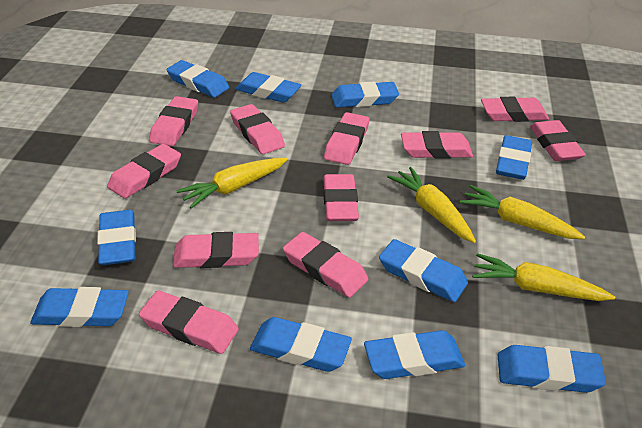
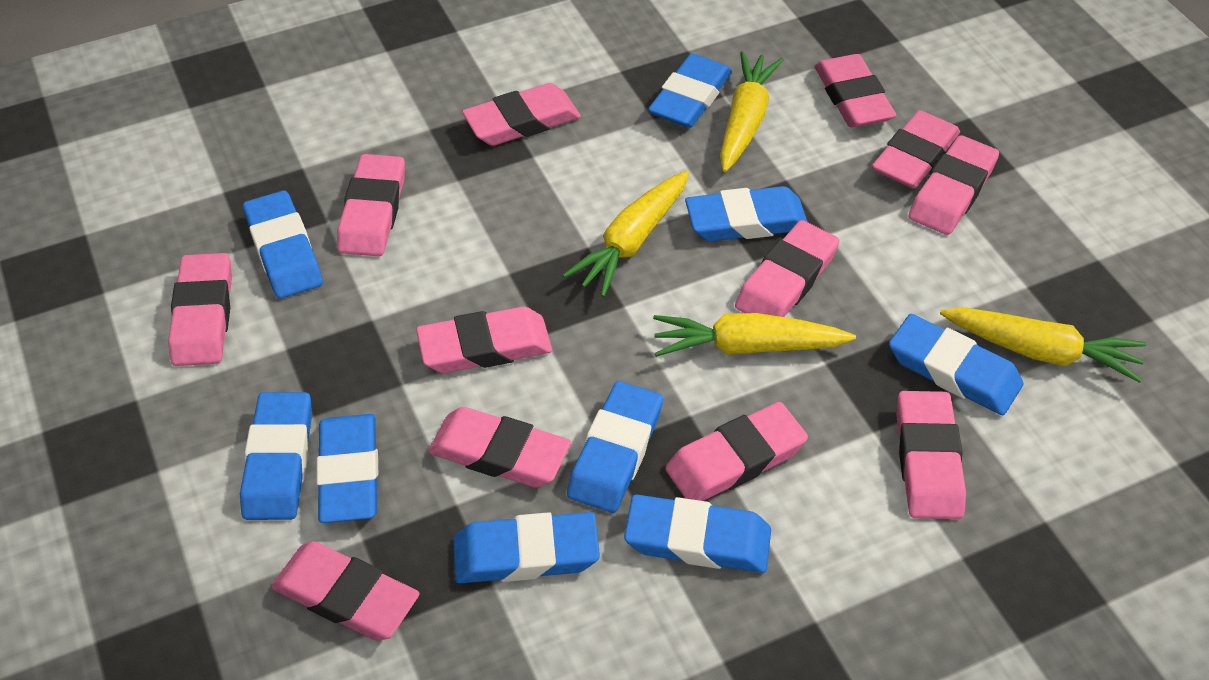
blue eraser: [30,287,129,327] [97,210,136,265] [166,60,229,98] [235,72,301,103] [250,317,352,372] [331,81,399,108] [364,330,465,379] [379,239,468,302] [496,135,532,180] [498,345,606,393] = 10 -> [240,392,312,520] [243,190,323,299] [316,414,378,523] [453,512,600,583] [567,381,663,513] [624,495,771,573] [648,54,732,128] [685,186,808,241] [889,314,1023,415] = 9
pink eraser: [107,144,181,199] [139,291,239,354] [149,96,198,146] [173,232,259,268] [230,104,285,154] [283,232,368,298] [323,174,359,221] [324,112,369,165] [401,131,473,159] [481,97,549,122] [530,120,586,161] = 11 -> [168,253,232,366] [271,541,419,641] [337,154,405,256] [416,307,552,373] [428,407,571,487] [462,83,581,146] [666,402,808,501] [735,220,839,317] [815,54,896,127] [872,110,960,188] [897,391,966,519] [909,135,999,235] = 12

